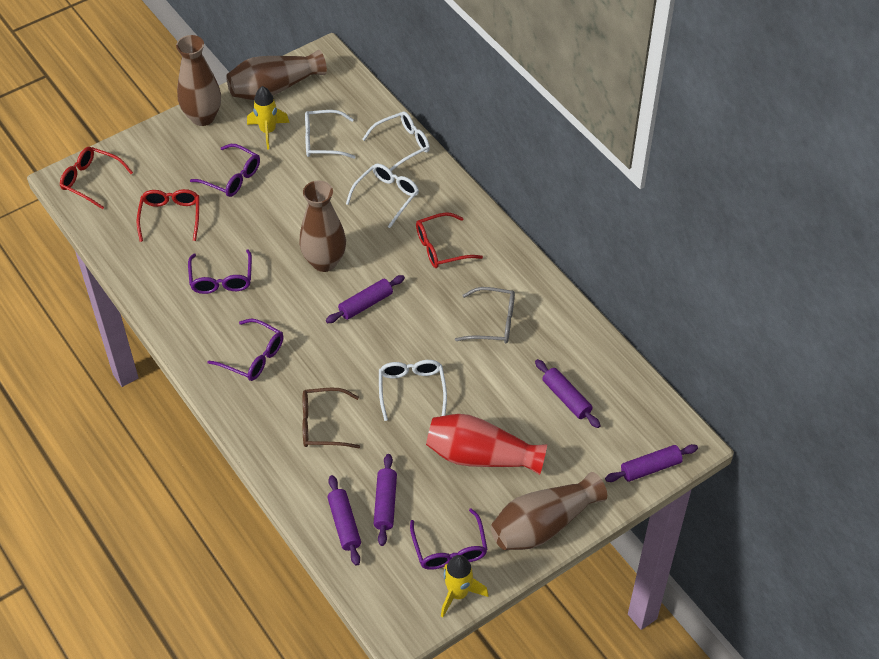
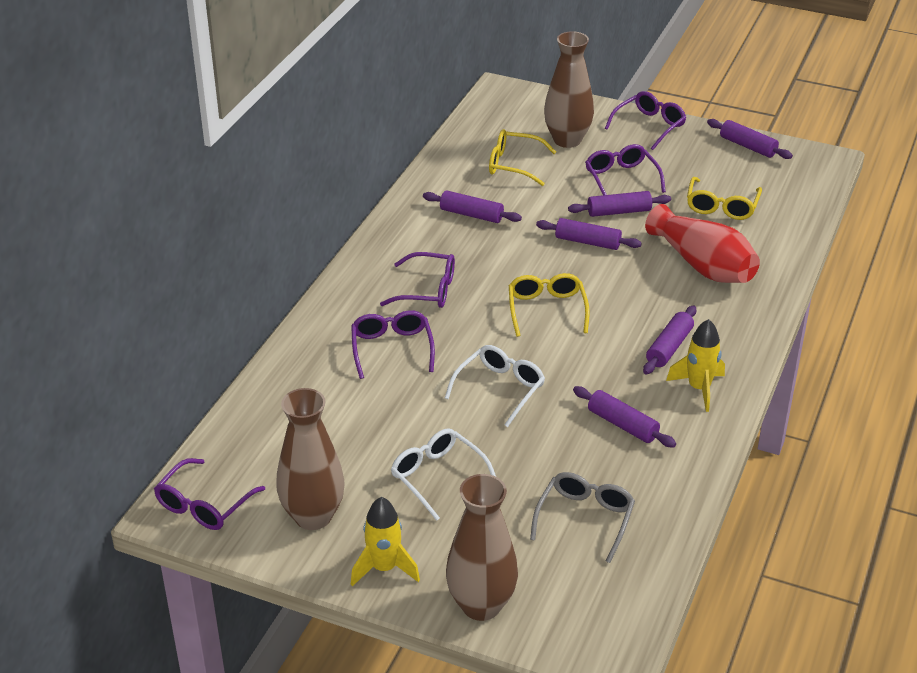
brown glasses: [303,388,360,449] = 1 -> none = 0
brown vase: [176,35,221,126] [226,50,327,100] [299,181,346,272] [491,472,607,550] = 4 -> [276,388,345,530] [446,474,518,621] [544,31,594,148] = 3
purple glasses: [188,249,252,294] [190,144,260,197] [207,319,283,381] [410,508,488,570] = 4 -> [154,458,265,530] [351,310,435,379] [380,252,455,308] [585,144,666,195] [605,91,686,150] = 5
purple rolling pin: [326,275,405,323] [327,475,361,566] [374,454,397,546] [535,359,601,428] [605,444,698,482] = 5 -> [423,190,522,223] [536,218,642,250] [568,191,671,217] [573,386,676,447] [643,306,696,375] [707,119,793,159] = 6
red glasses: [60,147,133,209] [137,189,199,242] [416,212,483,268] = 3 -> none = 0
white glasses: [305,110,355,159] [346,163,419,228] [362,111,430,171] [379,360,447,421] = 4 -> [391,428,496,521] [445,345,545,427] = 2
yellow glasses: none = 0 -> [489,129,556,186] [509,273,590,337] [687,177,762,220] = 3

